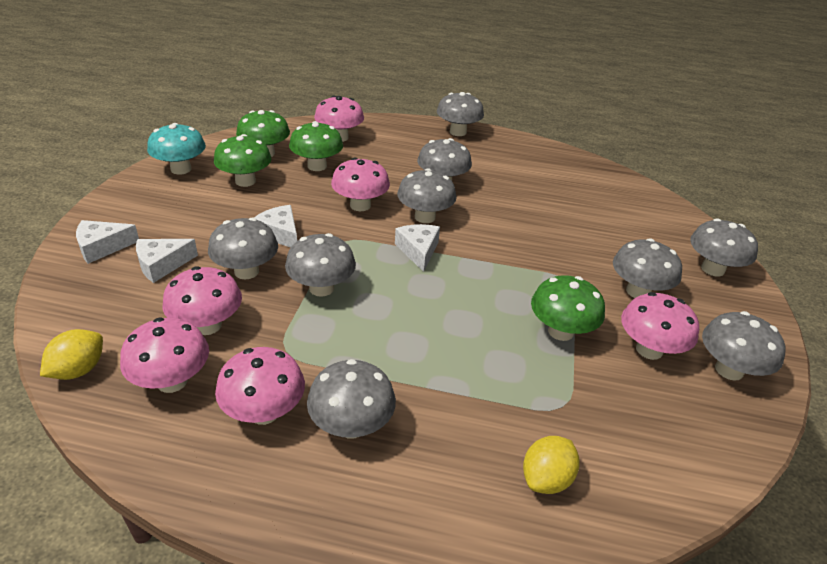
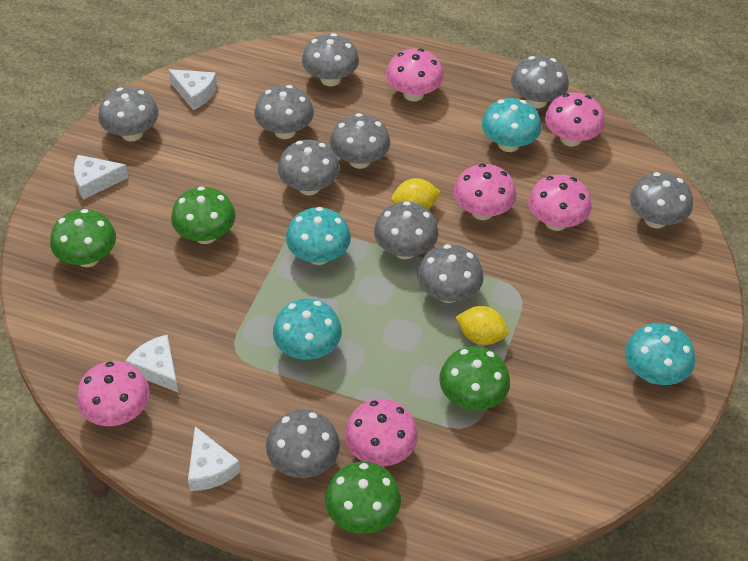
grey mushroom: [208,218,278,279] [285,233,356,297] [307,359,396,439] [397,168,457,223] [417,138,472,181] [437,92,484,136] [613,238,682,298] [690,218,758,276] [702,311,786,381] = 9 -> [98,87,159,141] [254,85,314,139] [266,410,340,478] [278,140,340,195] [302,33,359,86] [330,113,391,169] [374,201,438,259] [417,244,484,303] [511,56,569,108] [630,172,693,229] = 10
turquoise mushroom: [147,123,206,175] = 1 -> [273,299,342,360] [286,207,351,265] [482,98,541,152] [625,323,695,385] = 4

